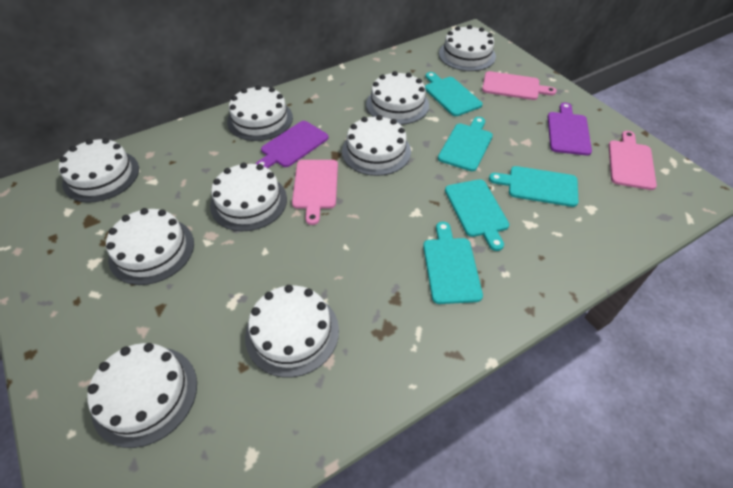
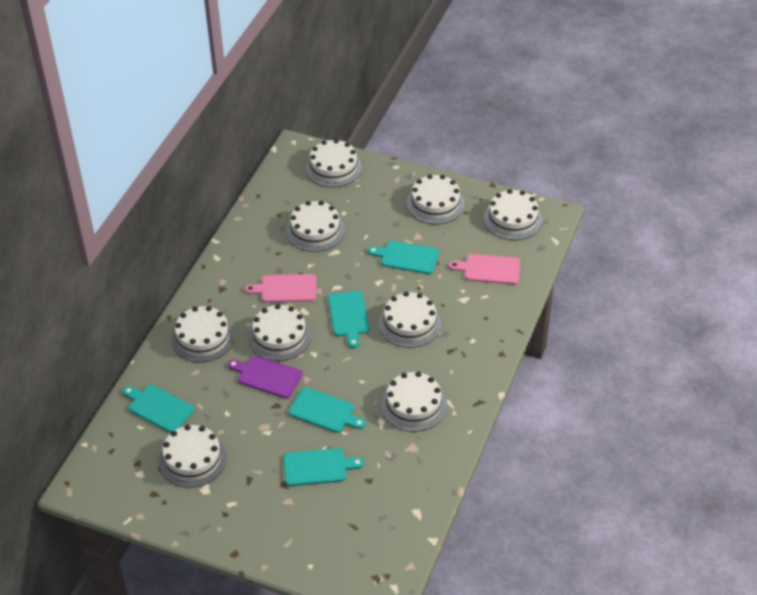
pink cutting board: [292,160,338,225] [482,71,557,100] [608,131,657,190] = 3 -> [245,274,316,303] [449,254,520,284] = 2
purple cutting board: [256,121,329,168] [548,103,592,156] = 2 -> [228,356,303,398] = 1

